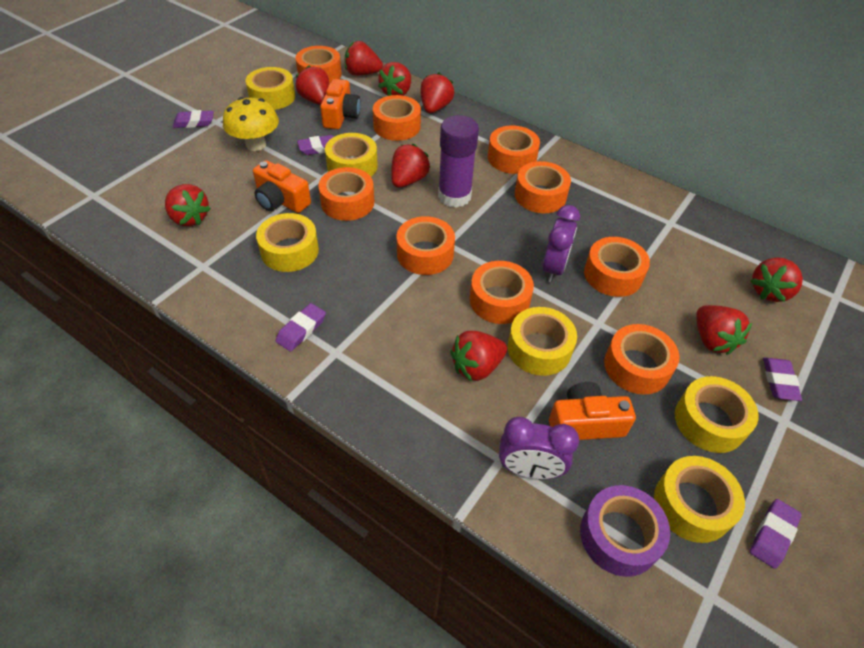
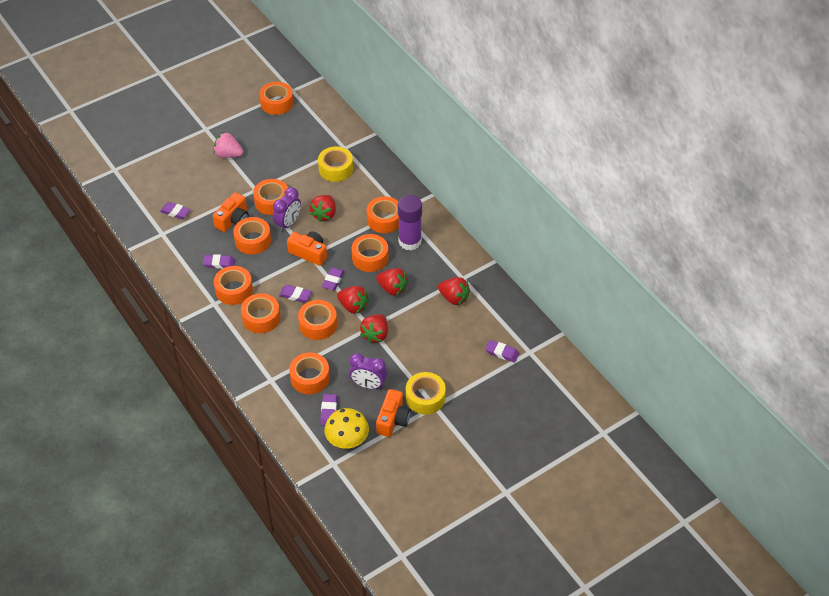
pink strawberry: none = 0 -> [213,132,243,158] = 1
purple eraser: [173,110,214,128] [276,303,326,352] [297,135,334,155] [750,499,802,569] [763,357,802,401] = 5 -> [160,202,191,219] [203,254,235,269] [279,285,312,303] [320,394,337,425] [322,267,345,290] [485,340,519,363] = 6
purple tape: [580,485,670,577] = 1 -> none = 0
red strawberry: [165,184,211,226] [296,65,329,105] [345,41,383,76] [378,62,411,96] [391,144,430,188] [420,73,454,113] [450,331,507,381] [696,305,752,355] [750,257,803,302] = 9 -> [310,195,336,222] [337,286,369,314] [360,314,388,344] [376,268,408,296] [438,277,470,305] = 5
yellow tape: [246,67,295,110] [256,213,319,272] [325,133,378,176] [508,307,577,376] [654,456,745,543] [675,376,759,453] = 6 -> [318,147,353,182] [406,372,446,415] = 2

